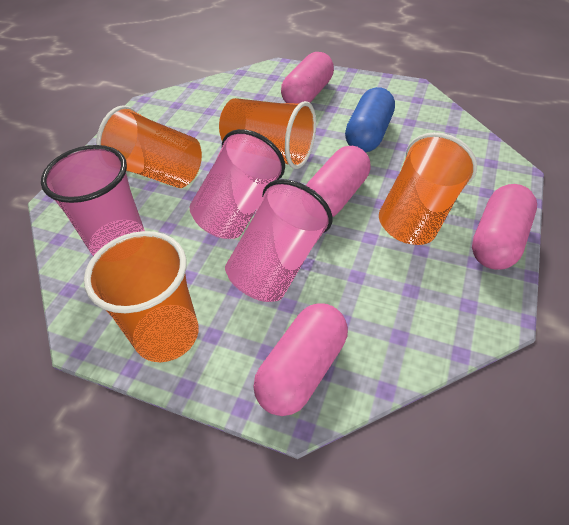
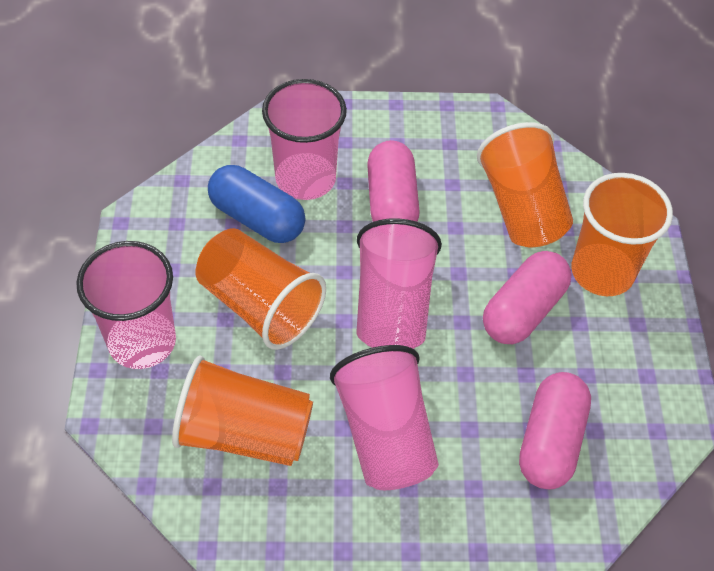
pink capsule: [253,303,348,416] [281,52,334,103] [306,146,370,217] [472,184,537,270] = 4 -> [367,140,420,222] [483,251,571,344] [519,372,591,489] = 3
pink cup: [41,145,145,256] [190,129,285,239] [225,179,332,302] = 3 -> [76,241,176,369] [262,79,347,200] [330,345,439,490] [356,218,442,349] = 4

